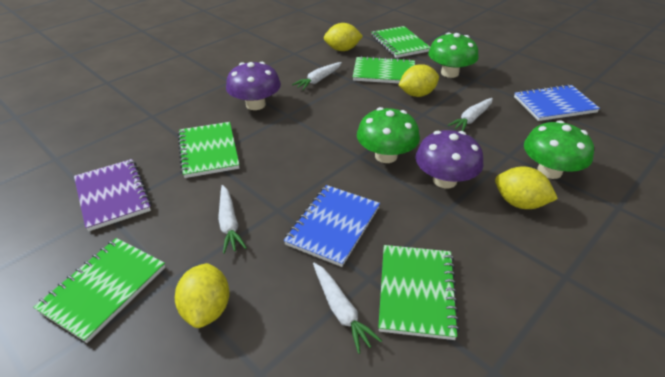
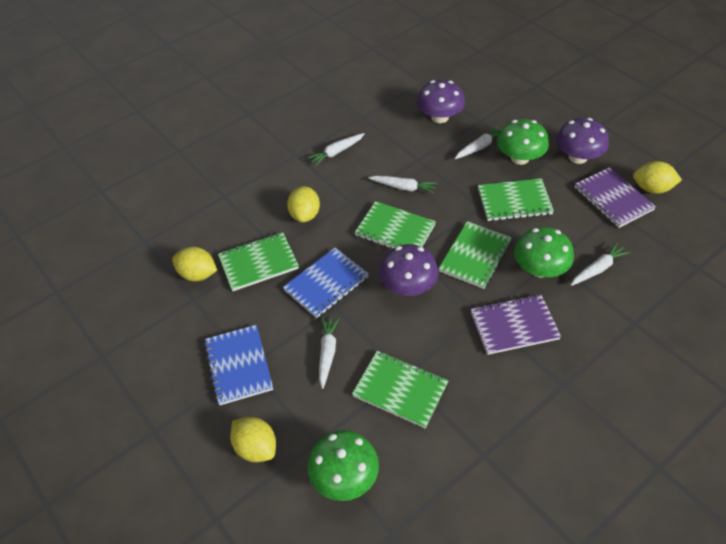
purple mushroom: [226,62,281,110] [416,130,484,188] = 2 -> [379,244,438,296] [417,80,465,123] [556,118,609,164] = 3
purple notebook: [74,159,152,231] = 1 -> [471,294,561,355] [575,167,656,228] = 2
white carrot: [218,185,247,254] [292,62,342,90] [313,263,382,354] [448,98,493,131] = 4 -> [307,133,365,166] [319,317,339,389] [368,176,437,194] [454,125,502,159] [571,242,630,286] = 5

